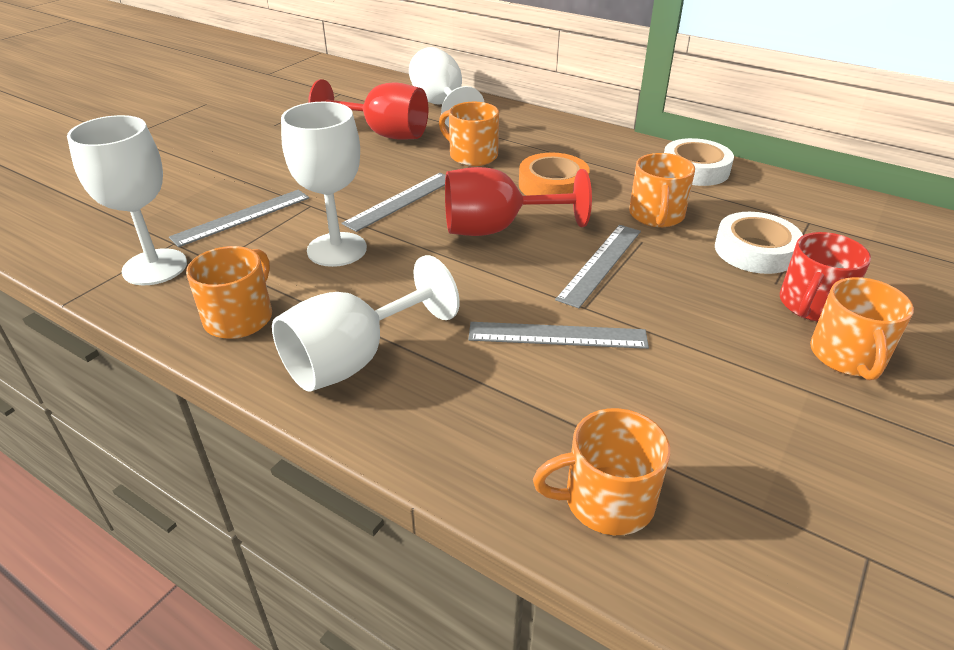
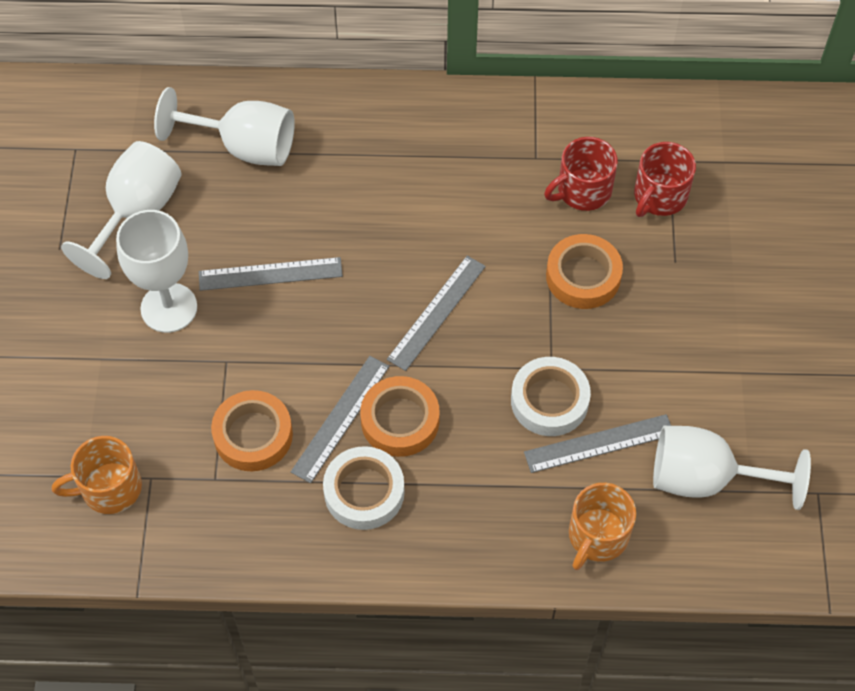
orange mug: [186,246,272,339] [439,102,499,166] [533,408,670,535] [629,153,695,227] [810,277,914,380] = 5 -> [52,436,142,514] [569,483,636,570] = 2
orange tape: [519,153,590,196] = 1 -> [211,390,293,471] [360,376,440,457] [546,234,623,309] = 3
red goblet: [308,79,428,140] [445,167,592,236] = 2 -> none = 0
red mug: [780,232,871,322] = 1 -> [544,137,618,211] [634,142,696,217] = 2

